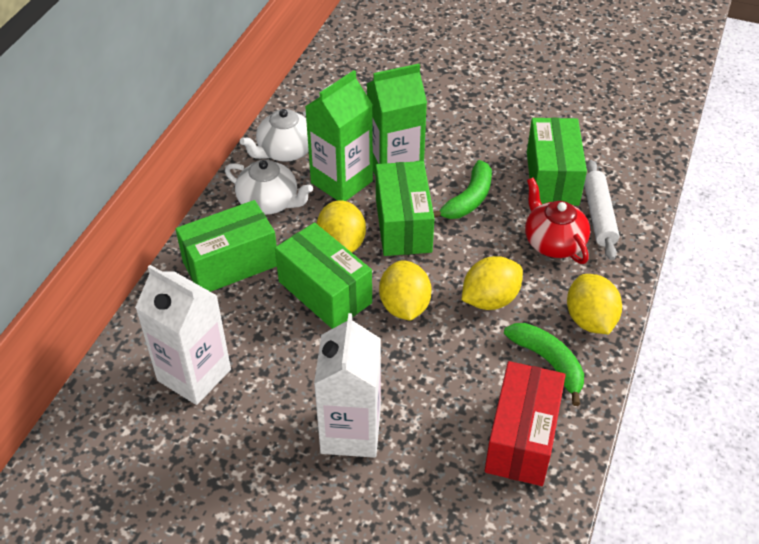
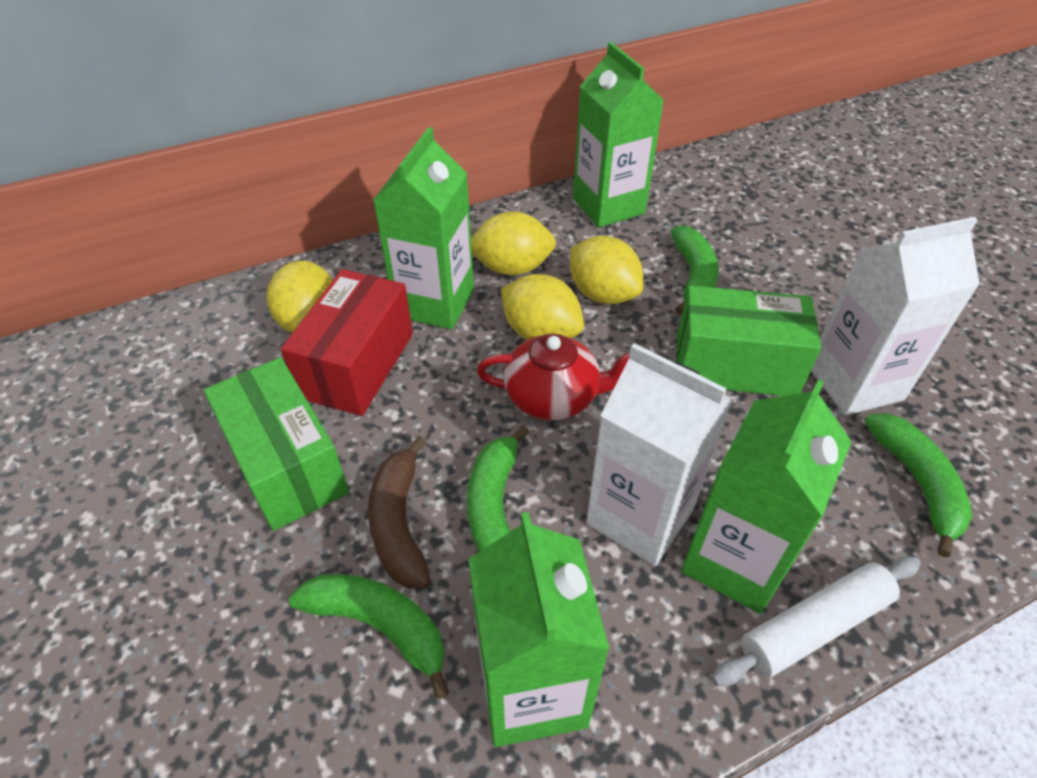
brown banana: none = 0 -> [368,436,431,588] = 1
green banana: [433,160,492,219] [504,323,584,406] = 2 -> [289,574,449,699] [467,425,529,552] [671,226,719,315] [865,413,972,557] = 4
green box: [176,200,277,292] [275,222,372,329] [376,161,435,256] [527,118,587,206] = 4 -> [204,357,349,531] [676,285,821,396] = 2
green carton: [305,70,373,201] [367,64,427,176] = 2 -> [373,127,474,329] [469,512,610,747] [573,42,664,227] [681,379,852,613] = 4
white teapot: [225,160,313,215] [240,109,309,162] = 2 -> none = 0

